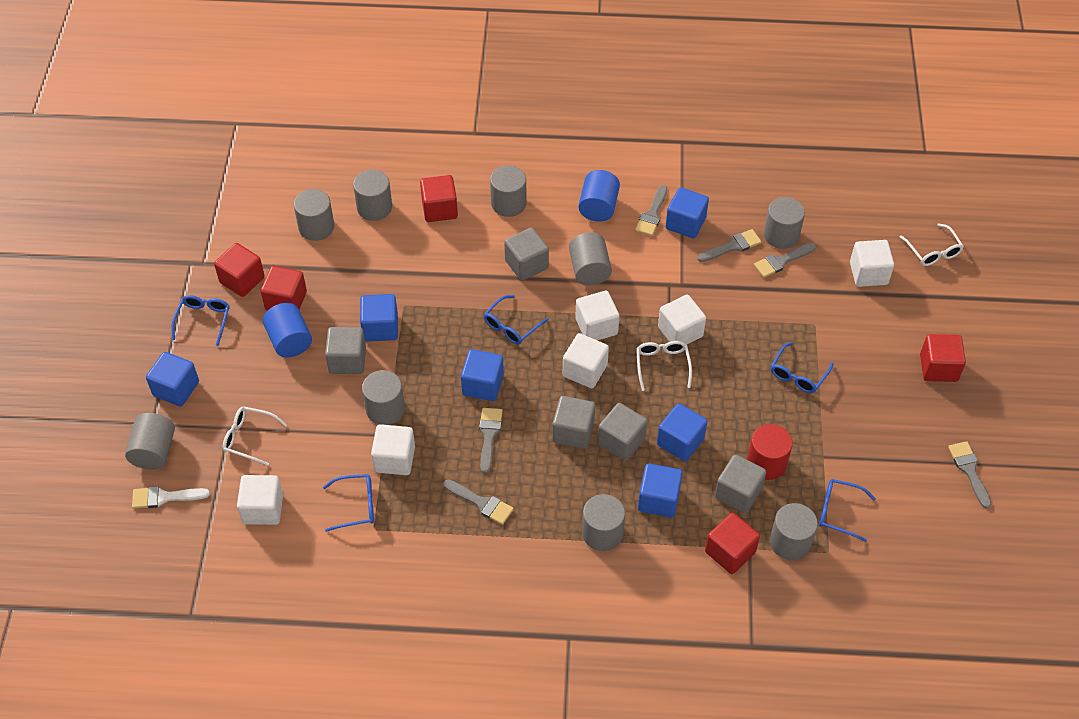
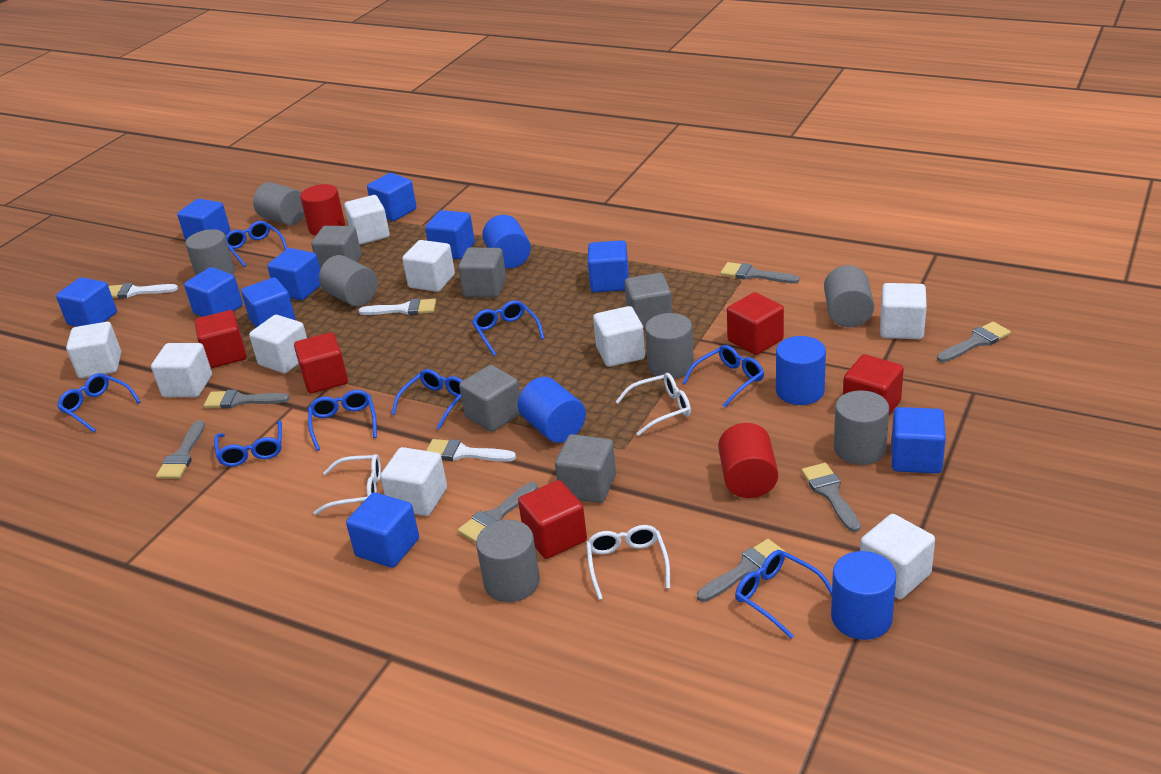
blue cube: [146,352,199,407] [360,294,398,341] [461,349,504,401] [638,463,682,518] [657,403,707,461] [665,187,709,238] = 6 -> [56,277,117,327] [177,199,230,240] [184,267,243,317] [241,277,296,327] [267,248,321,300] [346,492,419,568] [367,173,417,221] [425,210,475,259] [588,240,629,292] [891,407,946,474] = 10
blue cylinder: [263,303,312,358] [578,170,620,222] = 2 -> [482,215,531,268] [518,377,586,443] [776,336,826,405] [831,551,896,640] = 4
blue glasses: [171,295,230,346] [323,474,374,532] [484,295,549,345] [771,342,834,393] [819,479,876,542] = 5 -> [57,373,141,432] [214,420,282,467] [225,221,288,267] [308,390,377,451] [391,369,463,429] [472,300,544,356] [683,345,764,408] [735,550,832,639] = 8
grey brush: [444,480,514,525] [479,408,502,473] [635,185,667,236] [697,229,762,262] [754,243,816,278] [948,441,991,509] = 6 -> [156,420,205,479] [204,389,290,409] [457,482,538,543] [697,539,787,602] [720,262,799,283] [801,463,861,532] [937,322,1011,362] = 7
grey cylinder: [125,413,175,470] [294,189,334,241] [353,169,392,221] [362,370,405,425] [490,165,527,217] [569,232,612,285] [582,494,625,551] [764,197,805,249] [770,503,818,560] = 9 -> [185,229,235,276] [253,182,305,226] [319,255,377,306] [476,520,540,602] [645,313,694,379] [824,265,874,327] [834,390,889,465] = 7
red cylinder: [747,424,793,480] = 1 -> [300,184,345,236] [718,423,778,498] = 2
white brush: [132,486,210,509] = 1 -> [109,283,178,298] [359,298,436,315] [426,439,516,462] = 3
white cube: [237,475,283,525] [371,424,415,475] [563,333,609,388] [575,291,619,340] [658,295,706,345] [850,240,894,287] = 6 -> [66,322,121,378] [151,343,212,397] [249,315,307,373] [344,195,390,245] [380,447,447,516] [402,240,455,292] [593,306,645,367] [860,514,935,599] [880,283,927,339] = 9

